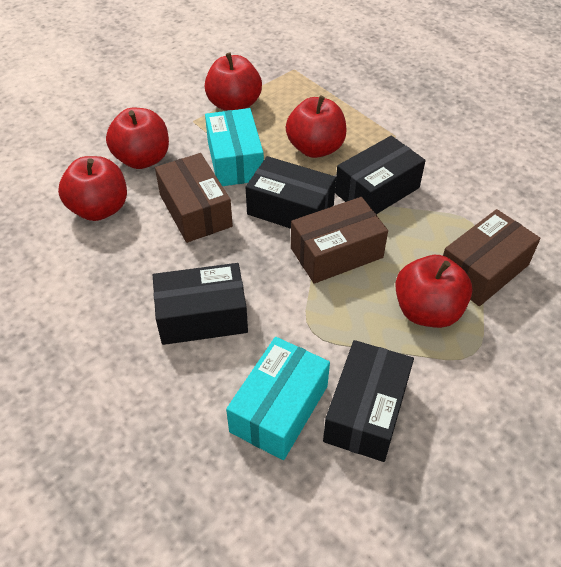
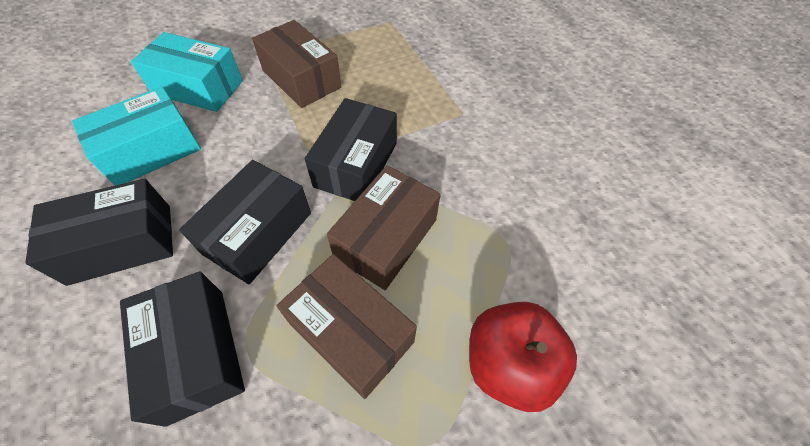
red apple: [58,156,127,221] [106,108,169,169] [205,52,262,111] [286,96,347,158] [395,255,472,328] = 5 -> [469,302,577,412] = 1

